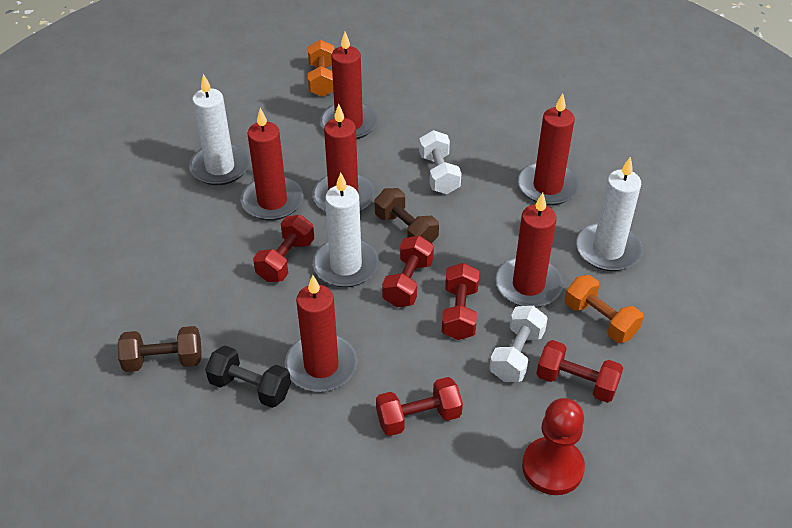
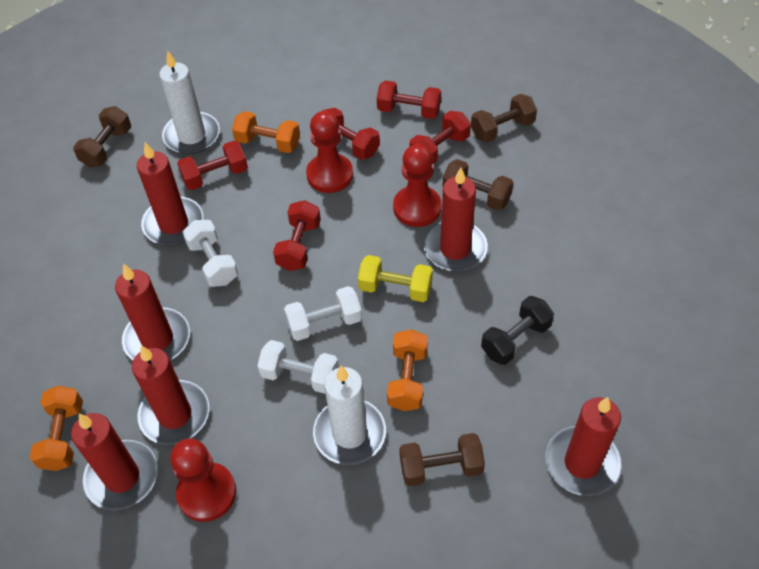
brown dumbbell: [118,326,202,372] [375,188,439,243] = 2 -> [73,106,131,168] [399,433,485,486] [443,159,514,211] [471,94,537,143] = 4
orange dumbbell: [308,40,334,97] [565,275,643,343] = 2 -> [30,386,83,471] [232,111,300,153] [387,329,428,411] = 3
red pawn: [522,398,585,495] = 1 -> [170,439,236,522] [306,111,353,193] [393,144,441,227] = 3
white candle: [189,74,250,185] [313,173,379,287] [576,157,642,271] = 3 -> [159,51,220,154] [313,366,386,465] = 2
white dumbbell: [419,130,462,194] [489,306,548,382] = 2 -> [182,220,238,287] [257,340,339,394] [284,286,362,341] = 3
yellow dumbbell: none = 0 -> [358,255,433,302] = 1

